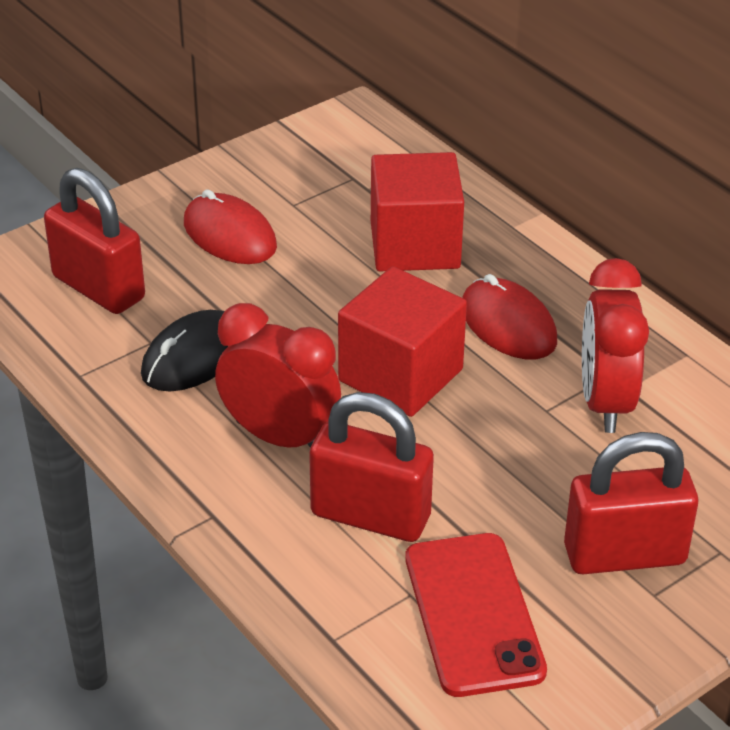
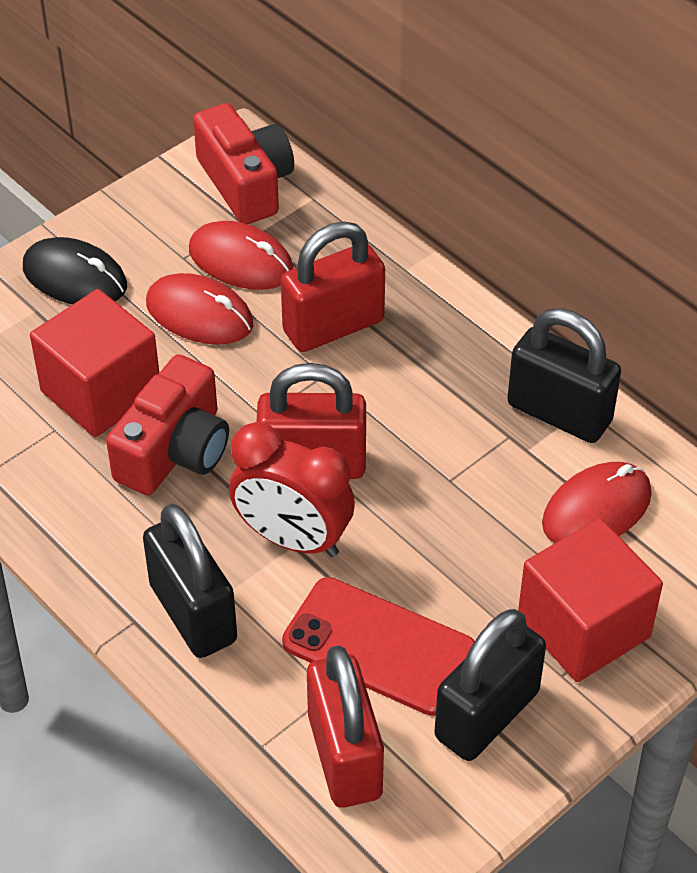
black padlock: none = 0 -> [143,504,237,658] [435,609,546,761] [507,308,621,443] = 3
red camera: none = 0 -> [106,354,229,495] [193,103,294,224] = 2
red clock: [215,303,341,448] [582,258,649,433] = 2 -> [229,422,355,557] = 1
red mouse: [184,189,277,264] [462,274,557,360] = 2 -> [146,273,253,345] [189,221,293,290] [542,462,652,543] = 3

